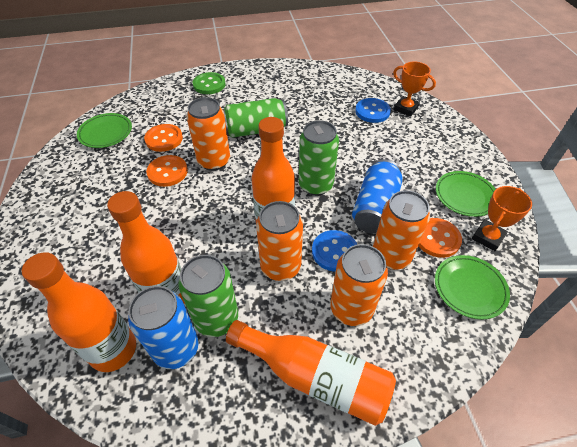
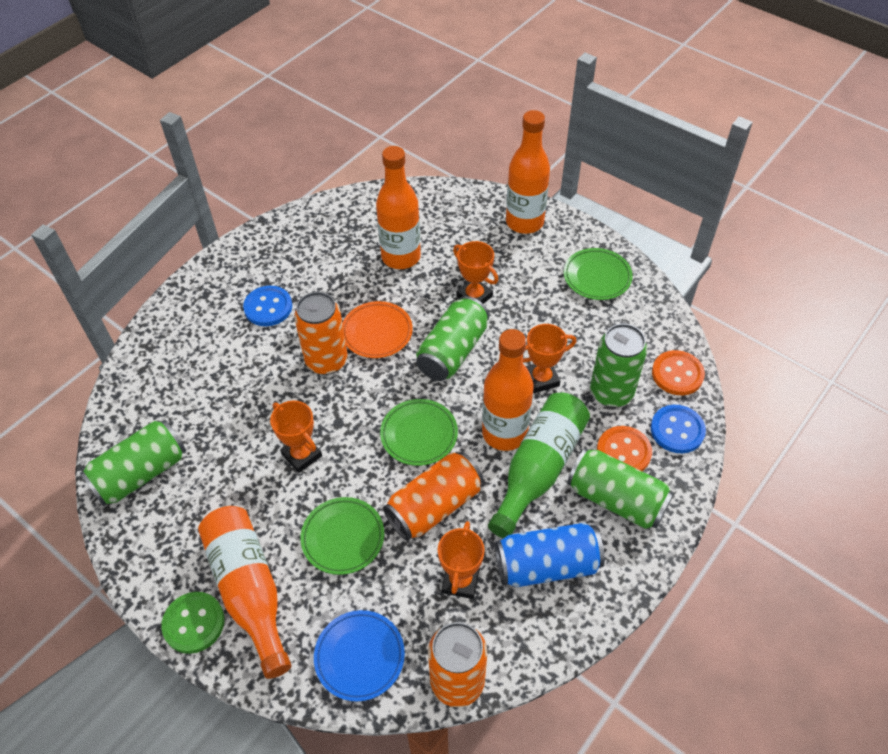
blue can: [128,286,199,369] [352,159,403,234] = 2 -> [495,523,605,587] = 1
blue plate: none = 0 -> [314,610,405,702] = 1
green bottle: none = 0 -> [488,393,590,538] = 1
green can: [178,255,238,337] [223,98,288,138] [299,120,339,196] = 3 -> [80,420,186,507] [416,296,489,381] [567,448,674,529] [590,324,647,407] = 4
orange button: [144,124,183,152] [146,155,188,187] [419,218,462,258] = 3 -> [597,426,652,471] [652,350,705,395] = 2
orange can: [187,97,230,171] [256,201,303,281] [330,244,388,326] [373,190,430,270] = 4 -> [294,292,348,375] [383,452,484,541] [428,622,487,707] = 3
orange plate: none = 0 -> [343,301,413,358] = 1
orange trophy: [393,62,436,117] [472,186,532,251] = 2 -> [270,401,322,473] [438,521,485,599] [453,241,498,304] [523,324,576,393] = 4

